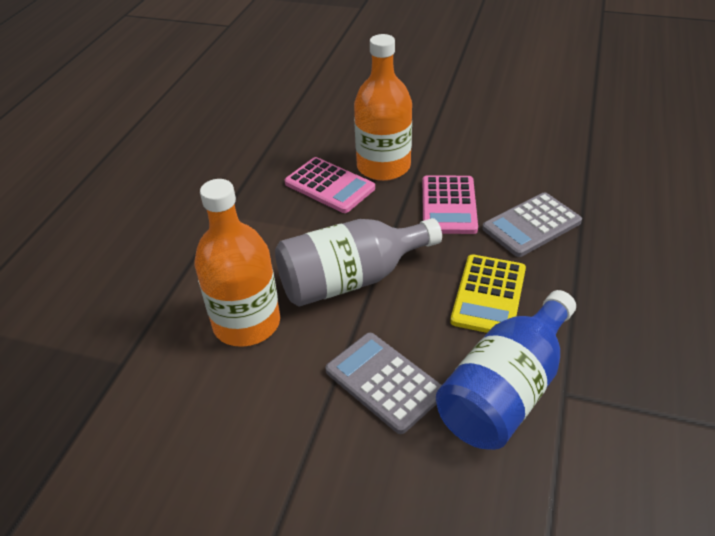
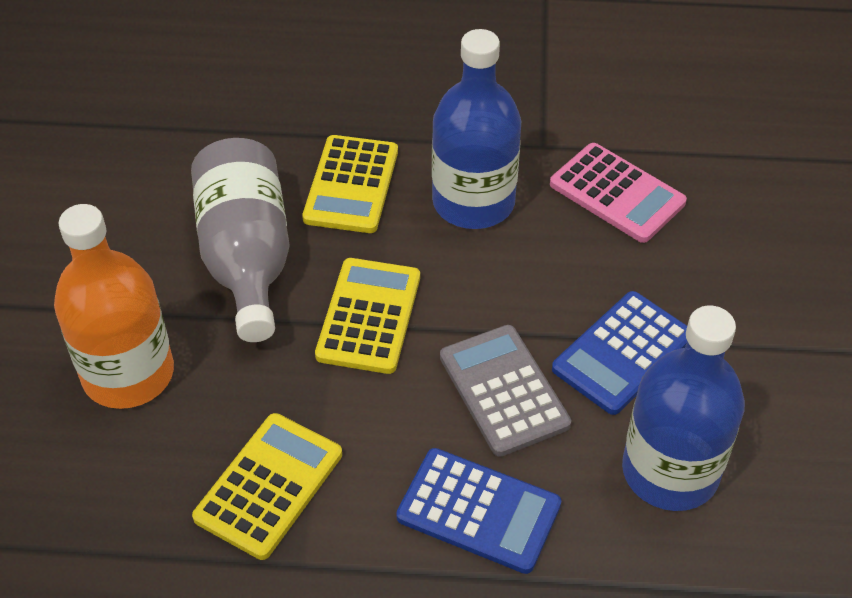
blue bottle: [436,290,576,450] = 1 -> [432,29,521,229] [622,305,745,511] = 2
blue calculator: none = 0 -> [396,448,561,574] [552,291,687,415] = 2
grey calculator: [325,333,442,434] [482,192,582,257] = 2 -> [440,325,571,457] = 1
orange bottle: [194,179,280,347] [354,34,412,181] = 2 -> [54,204,174,409] = 1
pink calculator: [285,157,375,213] [422,175,478,234] = 2 -> [550,143,687,243] = 1
yellow calculator: [450,254,526,333] = 1 -> [192,413,342,560] [302,135,398,233] [315,258,420,374] = 3

